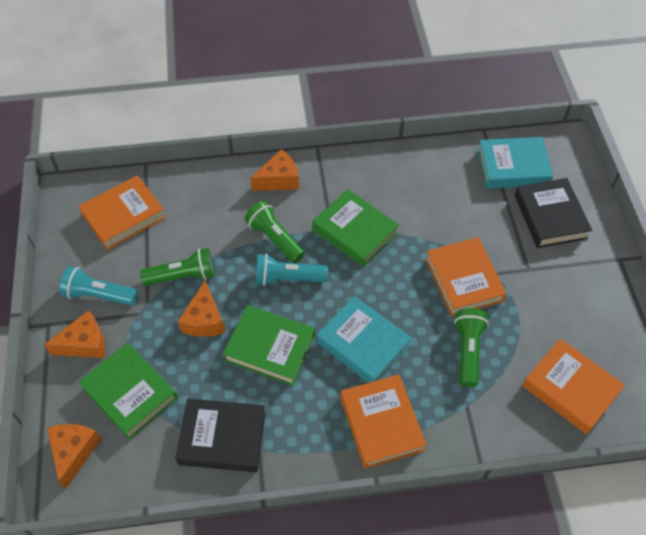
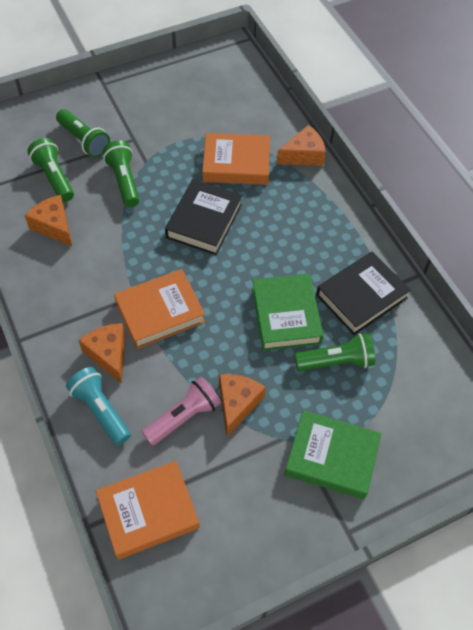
green book: [79,343,178,440] [223,305,315,386] [312,189,399,267] = 3 -> [252,274,324,351] [284,410,381,499] = 2
green flashlight: [140,248,215,286] [245,201,305,263] [454,308,489,387] = 3 -> [27,138,74,202] [56,109,110,158] [103,140,140,207] [294,333,375,371] = 4
orange book: [79,175,166,250] [340,374,427,469] [425,237,507,317] [522,339,625,434] = 4 -> [96,461,200,560] [114,269,205,349] [202,133,270,185] = 3
pink flashlight: none = 0 -> [142,377,221,446] = 1
turquoise book: [317,296,412,383] [477,137,553,189] = 2 -> none = 0
turquoise flashlight: [60,266,138,306] [256,254,328,286] = 2 -> [66,367,131,446] = 1

